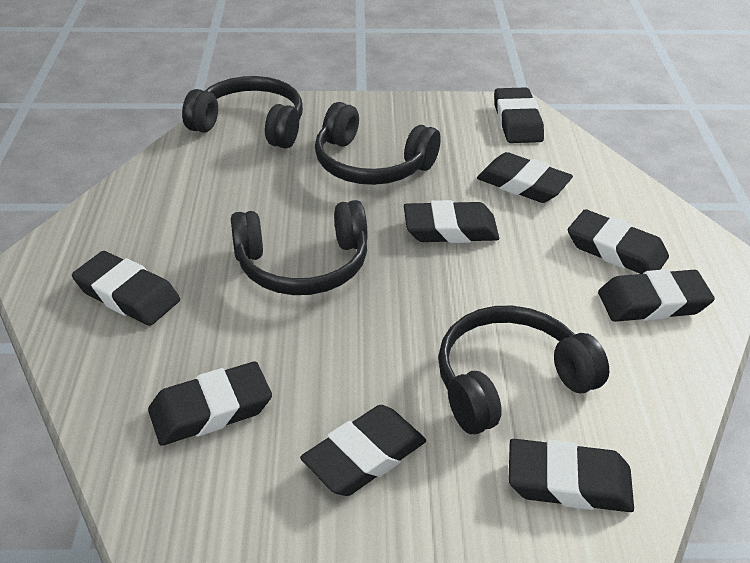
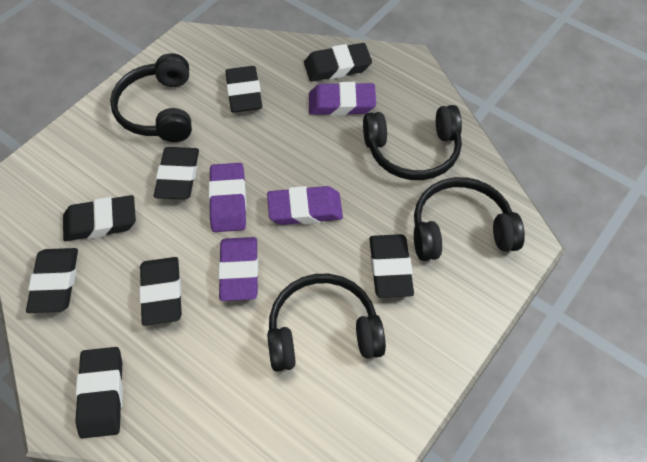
black eraser: [72,251,180,326] [148,361,272,446] [300,405,426,496] [404,200,499,243] [477,152,573,203] [494,87,544,143] [508,439,634,512] [568,209,669,274] [598,269,715,322] = 9 -> [26,248,78,313] [63,195,136,241] [75,347,123,439] [139,257,182,326] [154,147,199,200] [225,66,262,113] [304,43,372,82] [370,234,414,298] = 8
purple eraser: none = 0 -> [208,163,247,232] [218,237,259,301] [267,186,343,225] [309,82,376,116] = 4

